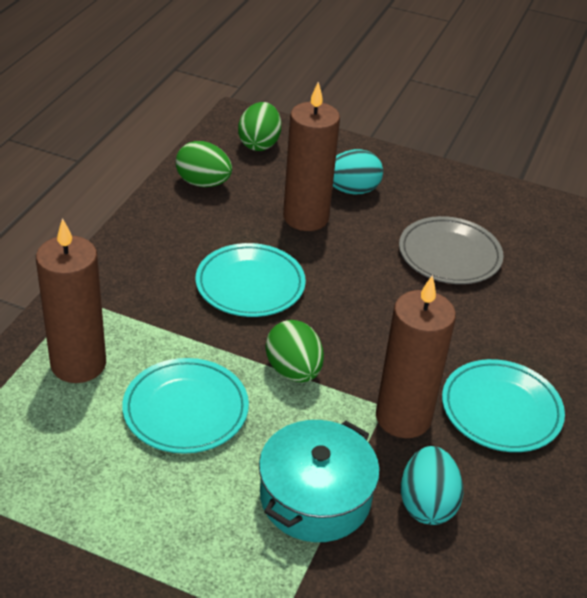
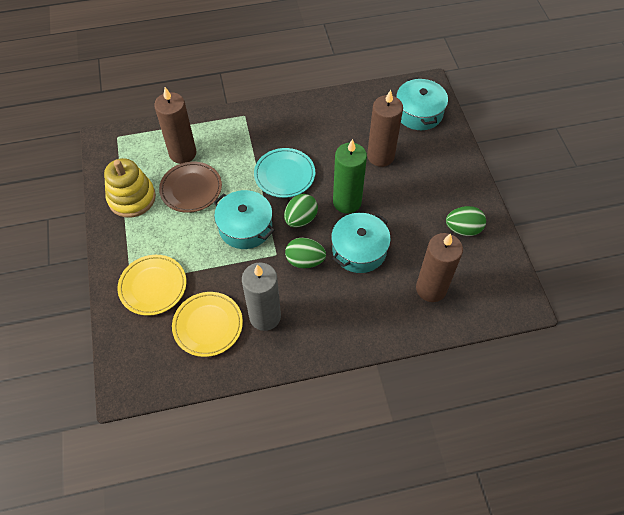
brown plate: none = 0 -> [159,162,222,213] = 1
green candle: none = 0 -> [333,139,367,214] = 1
grey candle: none = 0 -> [242,262,281,331] = 1
grey plate: [399,216,503,284] = 1 -> none = 0
turquoise egg: [333,149,383,195] [401,446,463,525] = 2 -> none = 0
turquoise plate: [122,358,249,454] [196,243,306,317] [442,359,565,452] = 3 -> [254,148,315,198] = 1
turquoise pot: [259,420,380,542] = 1 -> [214,190,275,249] [331,213,391,273] [396,77,448,130] = 3
yellow plate: none = 0 -> [117,255,186,316] [172,292,243,357] = 2
yellow stacking toy: none = 0 -> [104,158,156,218] = 1

